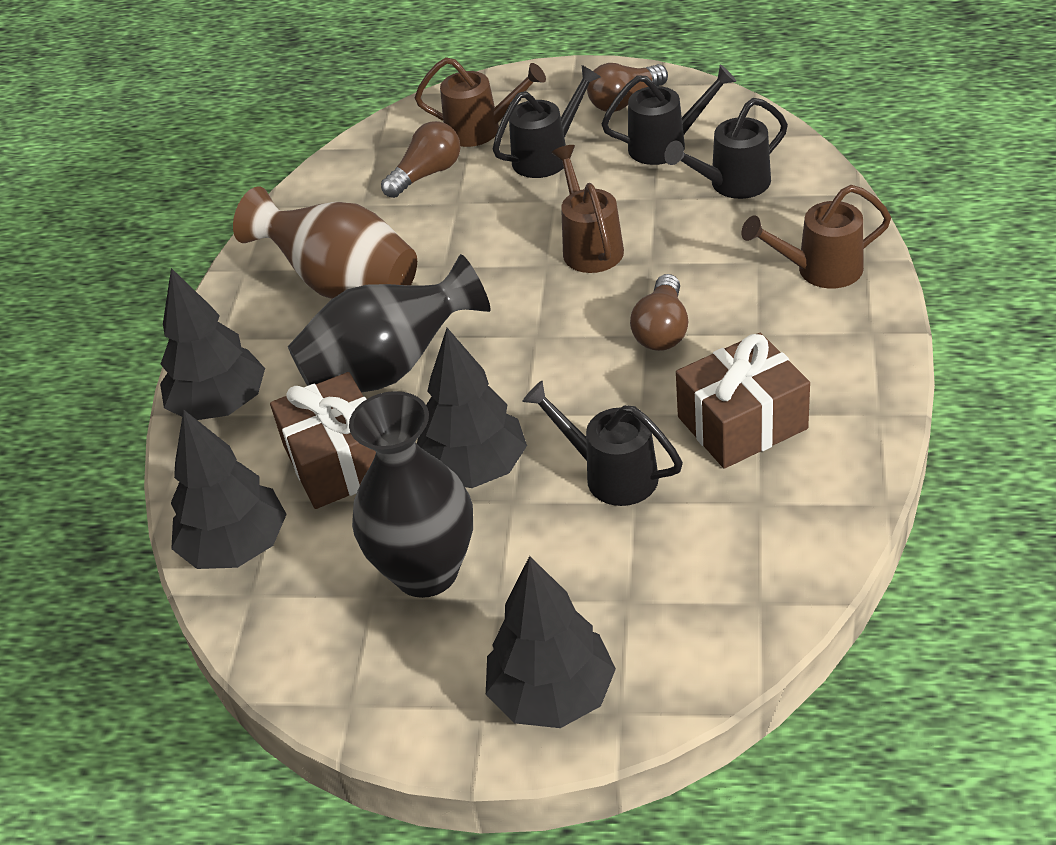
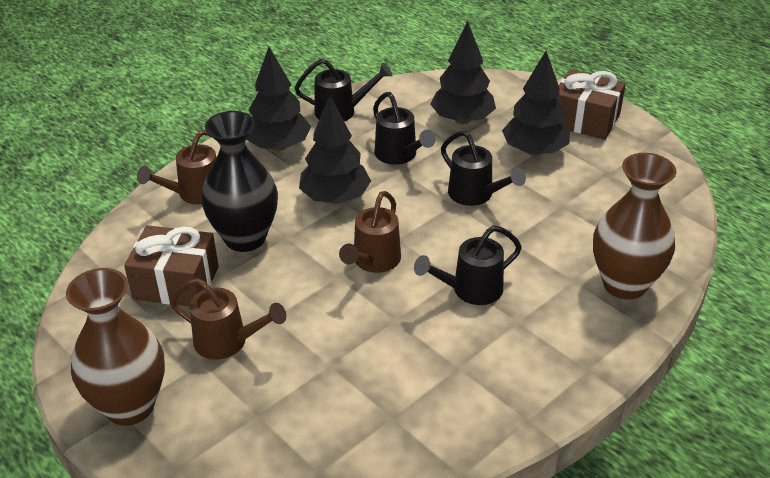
black vase: [288,254,490,393] [349,391,473,598] = 2 -> [201,111,278,252] = 1
brown light bulb: [381,121,461,198] [587,63,668,112] [630,274,688,351] = 3 -> none = 0
brown vase: [233,186,417,299] = 1 -> [66,268,165,426] [593,153,677,300] = 2

